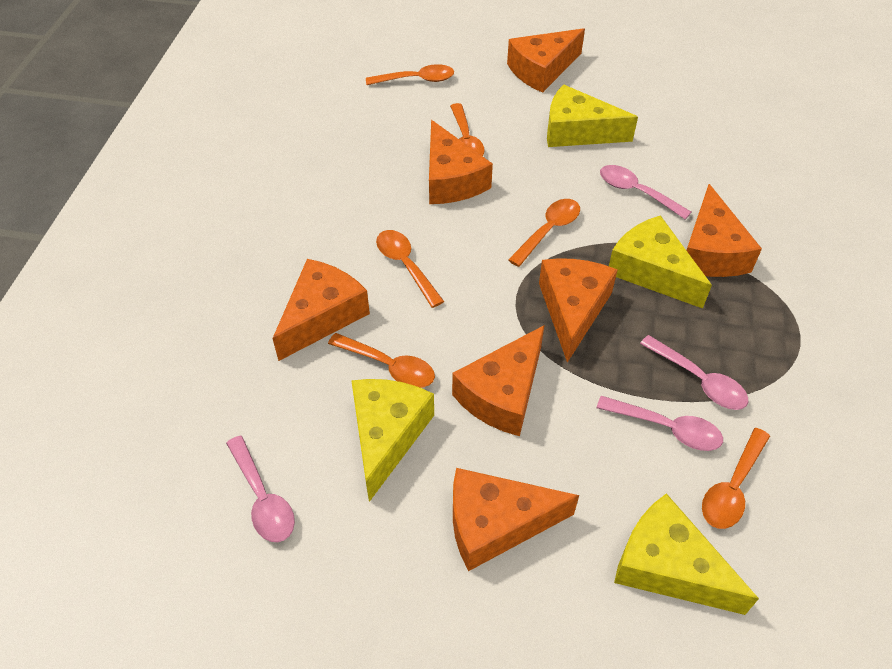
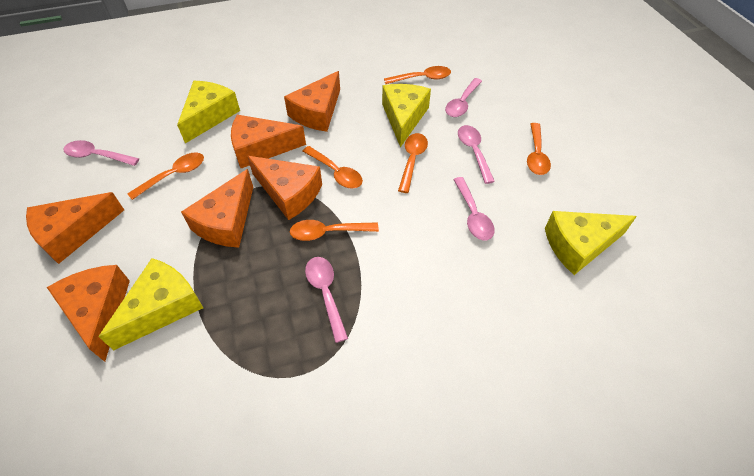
orange cheese: [272,259,370,361] [429,120,493,204] [452,325,545,436] [453,468,579,571] [507,28,585,93] [539,258,618,363] [686,184,762,277] = 7 -> [26,192,124,264] [47,265,130,362] [181,169,253,248] [231,115,306,168] [247,156,322,220] [284,71,340,132] = 6
pink spoon: [226,436,295,542] [596,396,723,451] [600,165,691,219] [640,335,748,410] = 4 -> [64,140,139,166] [305,257,348,343] [445,78,482,117] [453,177,495,240] [458,125,495,184] = 5

